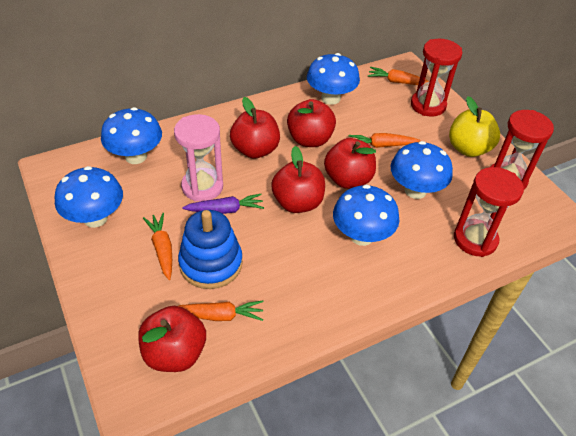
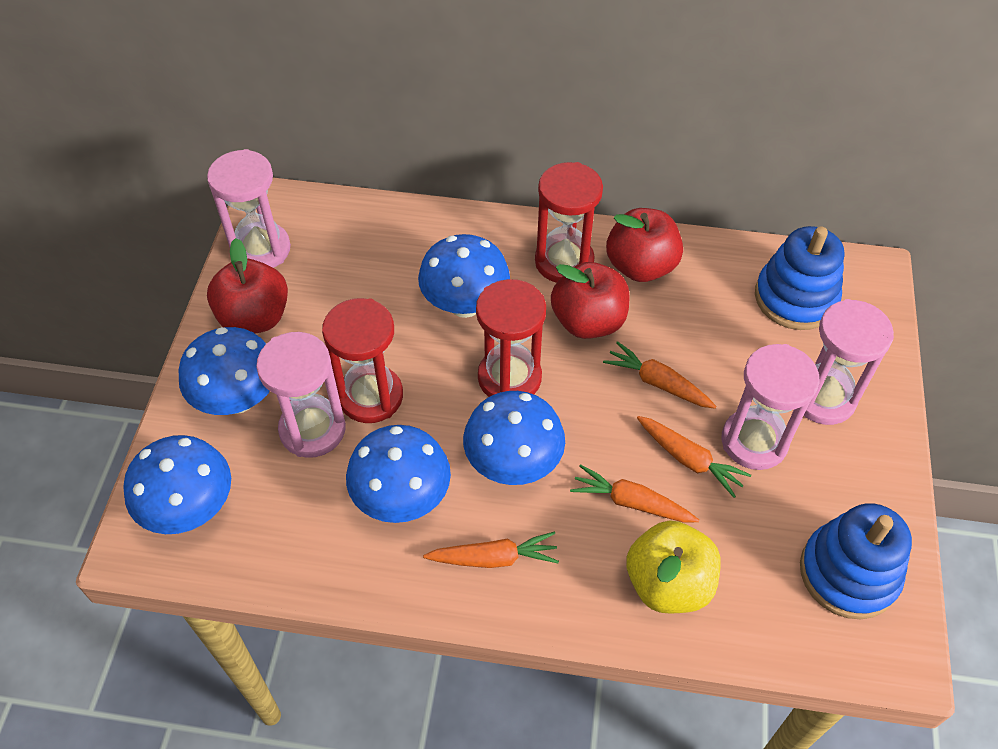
blue stacking toy: [178,210,243,289] = 1 -> [755,226,844,330] [800,503,912,619] = 2
pink hourglass: [174,114,223,202] = 1 -> [207,149,291,268] [256,332,346,458] [722,344,820,470] [804,299,894,425] = 4
purple carrot: [182,194,264,214] = 1 -> none = 0
red apple: [138,306,206,372] [230,97,280,159] [271,146,325,213] [287,99,336,147] [324,138,376,189] = 5 -> [207,238,288,334] [551,262,629,339] [606,208,683,282] = 3

